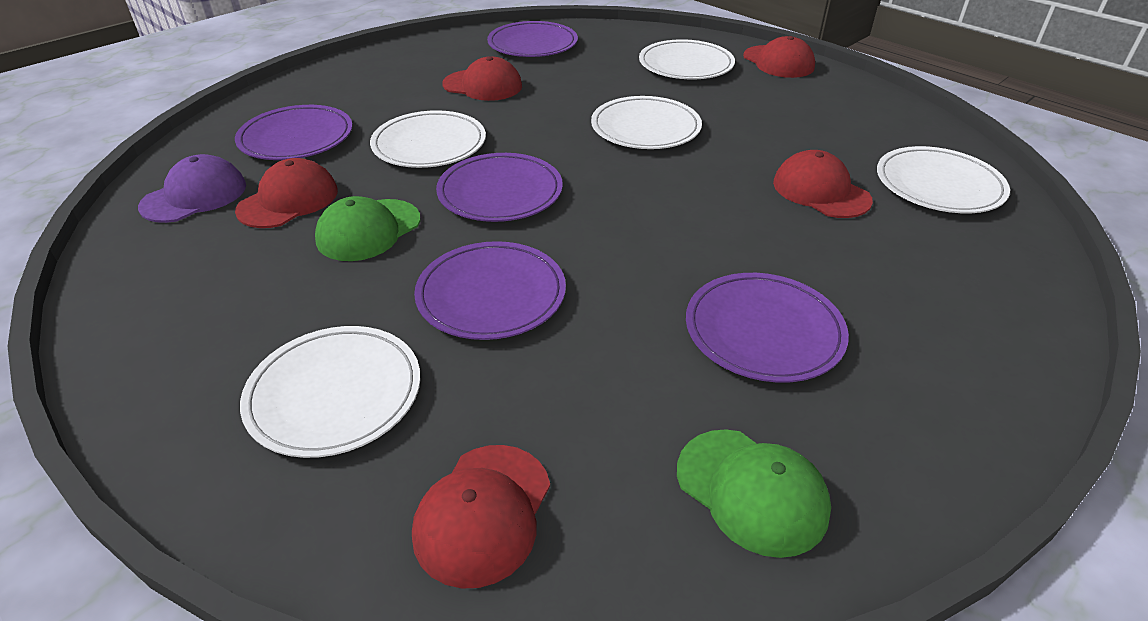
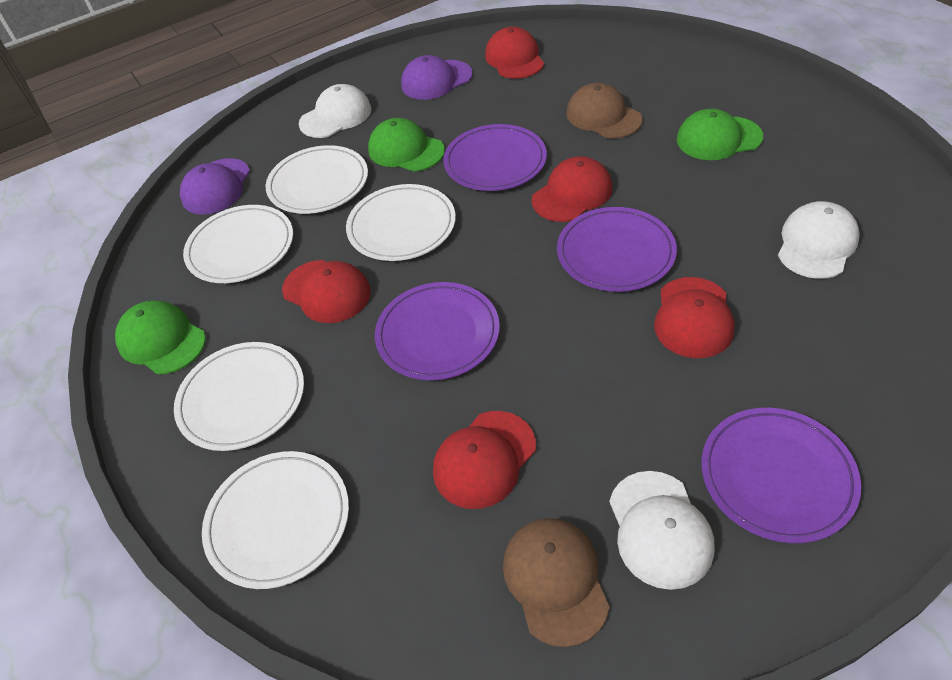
brown cap: none = 0 -> [503,518,609,647] [566,83,642,139] = 2
green cap: [315,196,420,261] [677,429,831,558] = 2 -> [115,300,206,374] [368,118,445,172] [677,109,763,160] = 3
purple cap: [138,154,246,223] = 1 -> [180,158,250,214] [401,55,473,100] = 2
purple plate: [235,105,352,160] [414,241,566,340] [436,153,563,222] [487,21,578,57] [686,273,849,383] = 5 -> [375,282,500,380] [443,124,547,191] [557,207,677,292] [701,408,861,543] = 4
white cap: none = 0 -> [299,84,371,138] [609,471,714,590] [778,201,860,279] = 3

